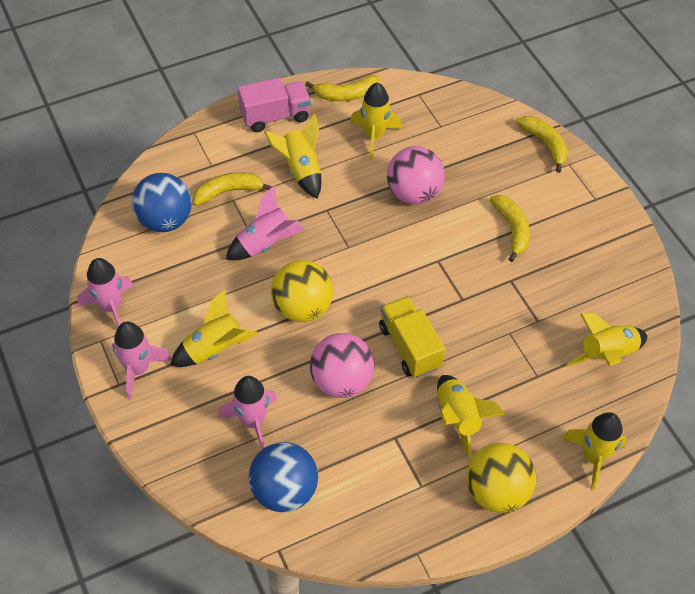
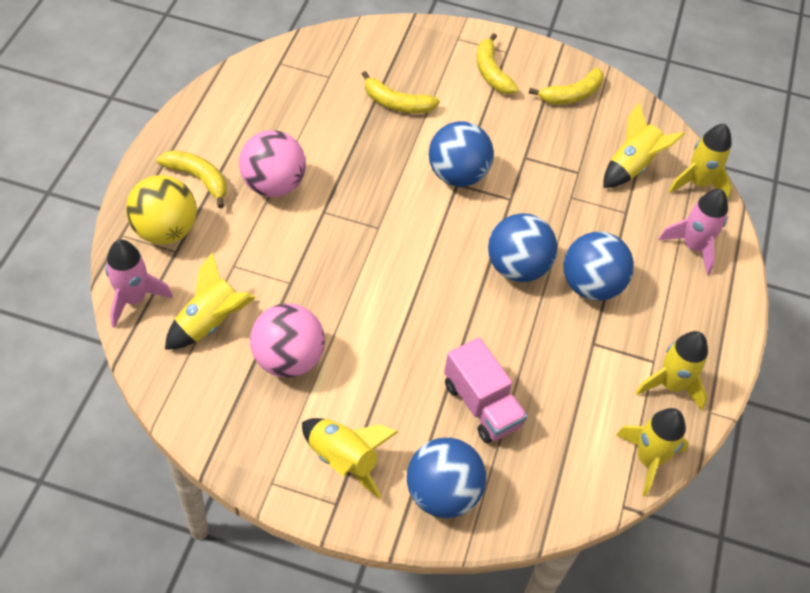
blue ball: [132,173,192,232] [249,442,318,512] = 2 -> [407,438,486,518] [429,121,494,187] [488,213,557,282] [563,231,634,301] = 4
pink rocket: [77,258,134,327] [112,322,171,400] [218,376,277,450] [226,186,305,260] = 4 -> [105,239,173,328] [659,189,728,275] = 2
yellow ball: [271,260,333,322] [467,443,536,513] = 2 -> [126,175,197,244] = 1
yellow truck: [379,296,445,378] = 1 -> none = 0

